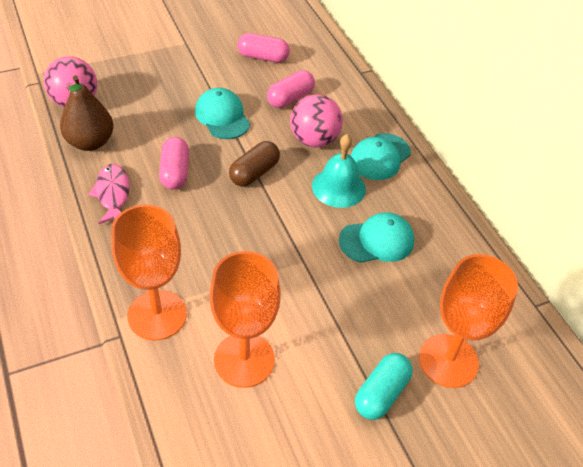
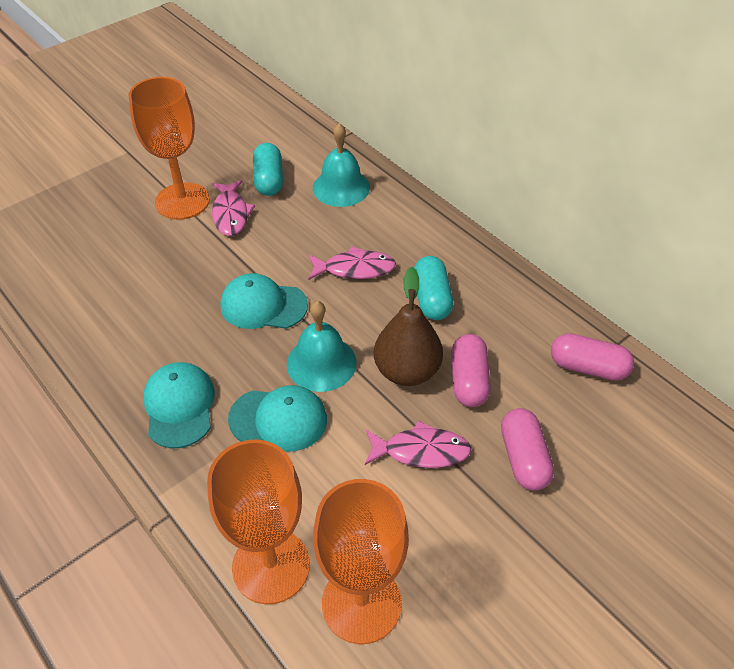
brown capsule: [229,141,280,187] = 1 -> none = 0
pink ball: [44,56,97,107] [290,94,343,147] = 2 -> none = 0
pink fish: [88,164,130,224] = 1 -> [212,180,255,236] [308,246,396,280] [365,420,472,468] = 3
turquoise bell: [312,134,366,208] = 1 -> [287,301,357,392] [313,123,370,207] = 2
turquoise capsule: [355,353,413,420] = 1 -> [253,143,283,196] [414,256,453,320] = 2

